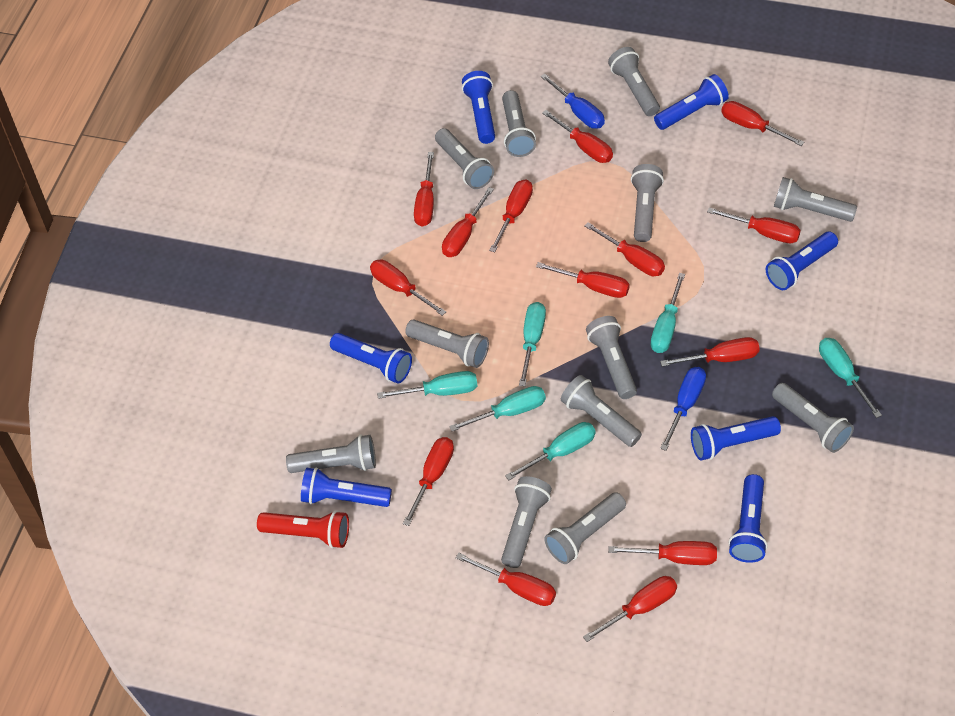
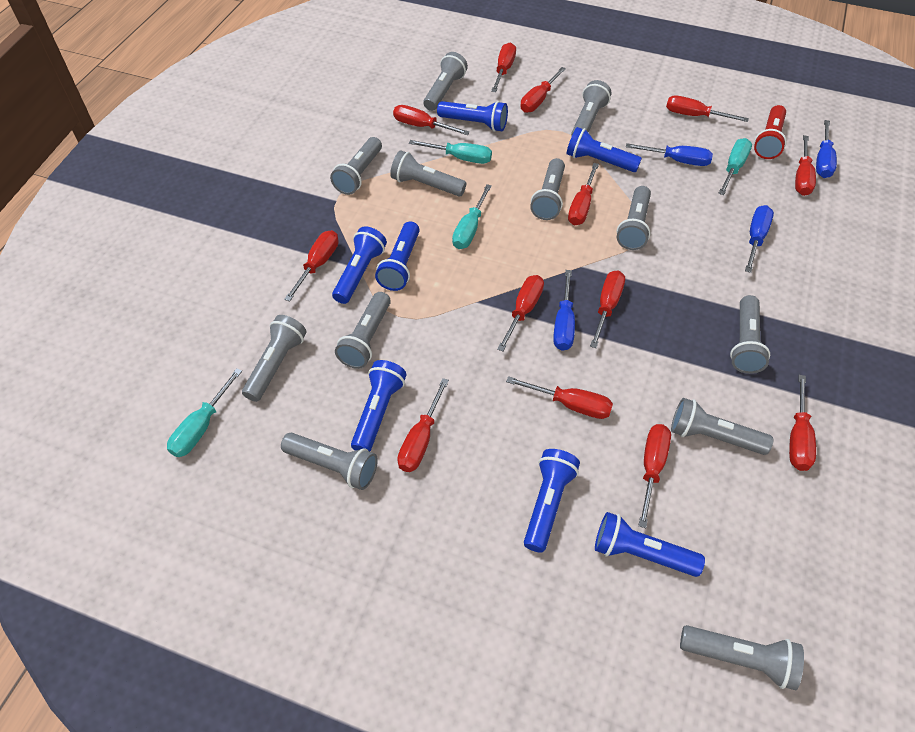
blue screwdriver: [540,74,605,129] [660,367,706,451] = 2 -> [553,270,575,351] [626,143,713,166] [745,205,774,273] [816,120,837,178] = 4
red screwdriver: [370,259,446,316] [403,437,454,526] [414,152,434,227] [442,187,494,257] [456,553,556,606] [489,180,533,252] [536,262,630,298] [542,110,613,163] [583,576,677,642] [585,222,665,276] [608,541,717,565] [660,337,760,367] [707,208,801,243] [721,101,804,146] = 14 -> [284,230,339,302] [393,105,470,135] [397,378,449,472] [491,43,516,92] [497,275,544,351] [506,376,613,419] [520,67,566,113] [568,163,599,225] [590,270,625,348] [638,424,671,528] [666,95,749,122] [789,375,816,471] [795,135,816,196] = 13
turquoise screwdriver: [377,371,477,399] [449,386,546,431] [505,422,596,481] [519,302,546,386] [651,273,685,353] [819,338,882,418] = 6 -> [167,368,242,457] [409,140,492,164] [452,184,492,249] [718,138,752,195] = 4

